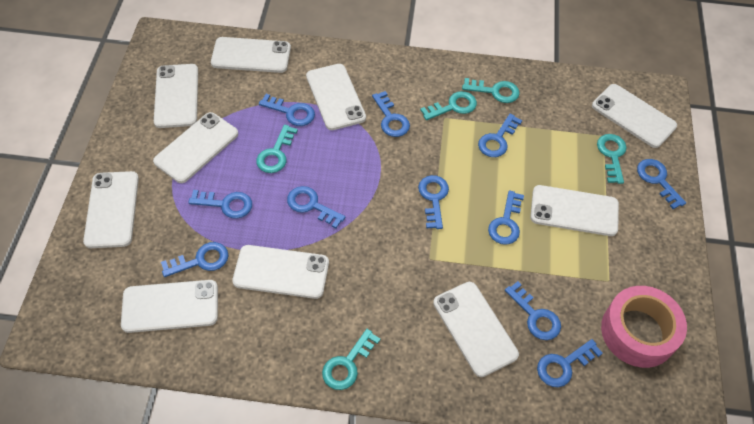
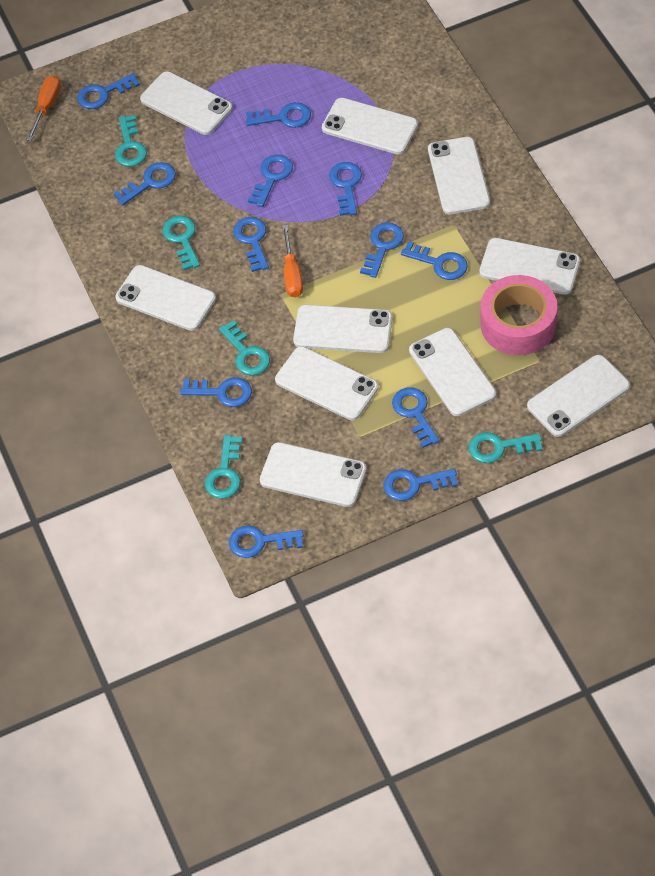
blue key: [161,242,229,277] [188,190,252,219] [259,94,315,126] [287,186,346,229] [372,91,410,137] [418,175,449,229] [478,114,522,157] [488,191,524,245] [505,281,561,340] [537,339,603,387] [637,159,686,209] = 11 -> [77,73,140,109] [114,162,176,205] [180,377,252,407] [229,525,304,558] [233,217,269,272] [246,102,311,128] [248,154,293,207] [329,162,362,216] [360,223,404,278] [384,469,458,501] [392,388,440,448] [401,241,468,280] = 12
orange screwdriver: none = 0 -> [26,75,61,141] [282,225,303,298] = 2

